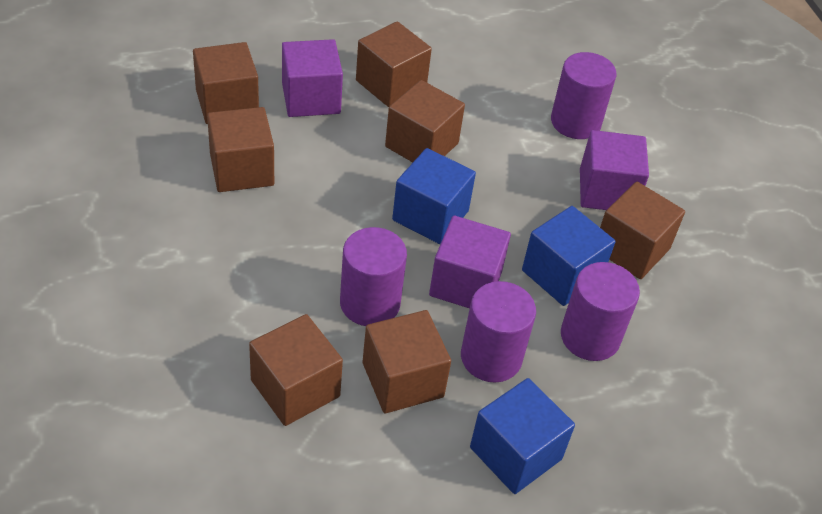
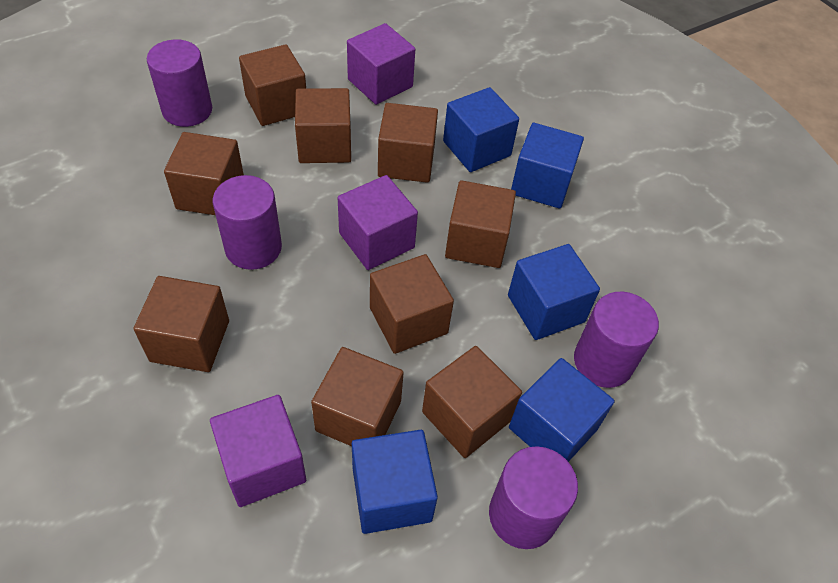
blue cube: [392,148,476,244] [470,378,575,494] [522,206,615,306] = 3 -> [352,430,438,534] [443,87,519,172] [508,244,600,340] [509,358,615,462] [511,123,584,209] = 5
brown cube: [193,42,259,124] [207,107,274,192] [249,314,343,426] [356,21,432,107] [363,310,451,413] [385,80,465,162] [600,182,685,279] = 7 -> [134,276,229,372] [164,132,244,215] [239,44,306,126] [295,88,351,163] [311,347,404,446] [370,254,454,354] [378,103,438,183] [422,346,522,458] [445,180,516,268] = 9

